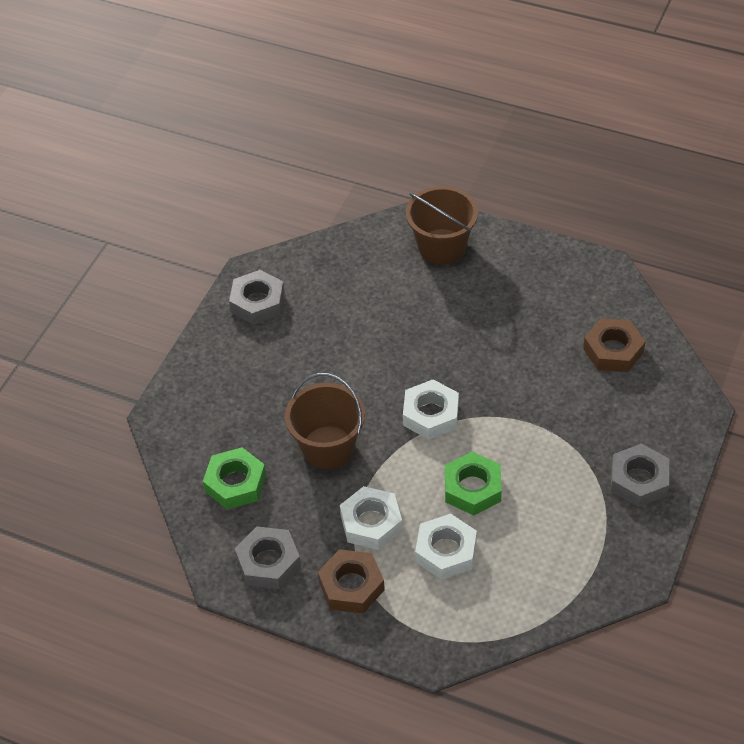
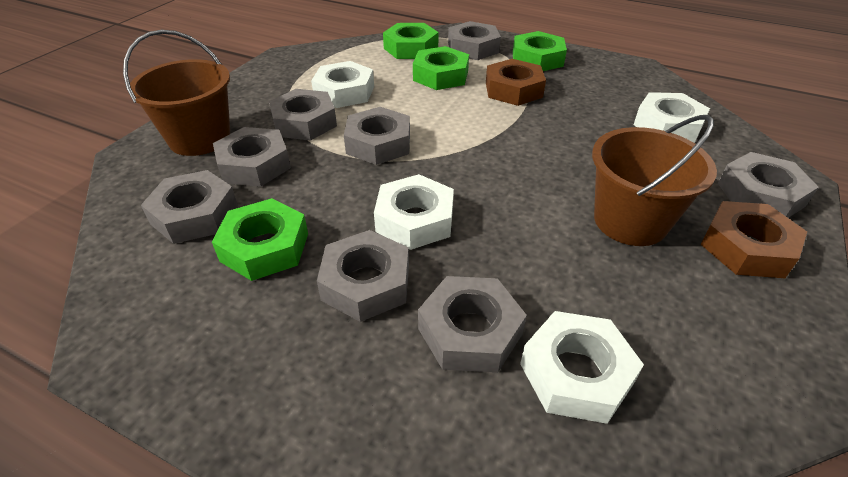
green nut: [203,447,266,510] [445,452,502,515] = 2 -> [212,198,308,281] [383,23,439,59] [413,46,469,90] [513,31,567,71] = 4
grey nut: [229,270,284,325] [235,526,301,589] [611,443,669,507] = 3 -> [141,170,238,244] [213,127,291,187] [269,89,337,141] [317,230,409,322] [344,107,410,165] [418,276,527,373] [448,21,501,60] [718,152,819,218] = 8
white nut: [340,486,403,550] [403,379,459,440] [415,514,477,580] = 3 -> [311,61,374,108] [374,174,454,250] [520,311,644,424] [634,92,710,143] = 4

